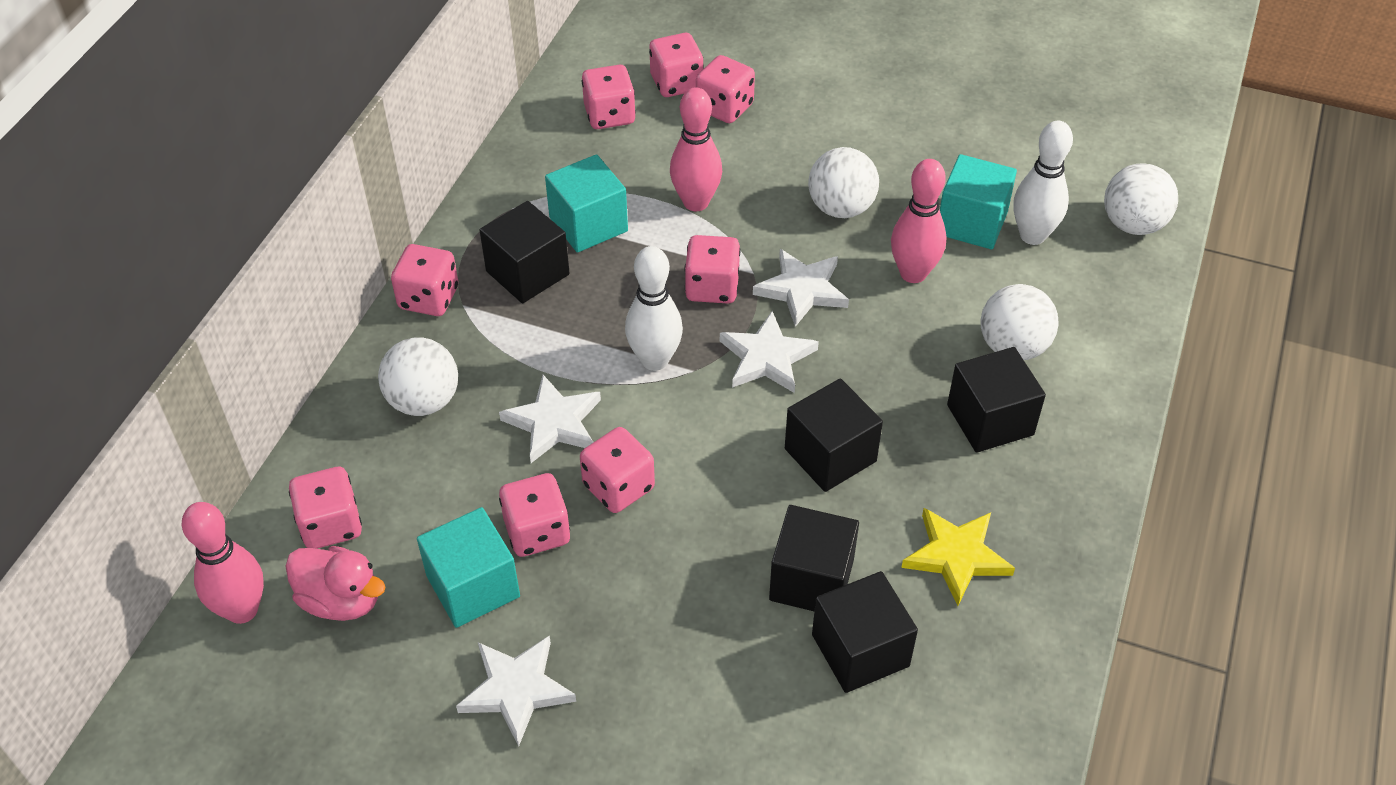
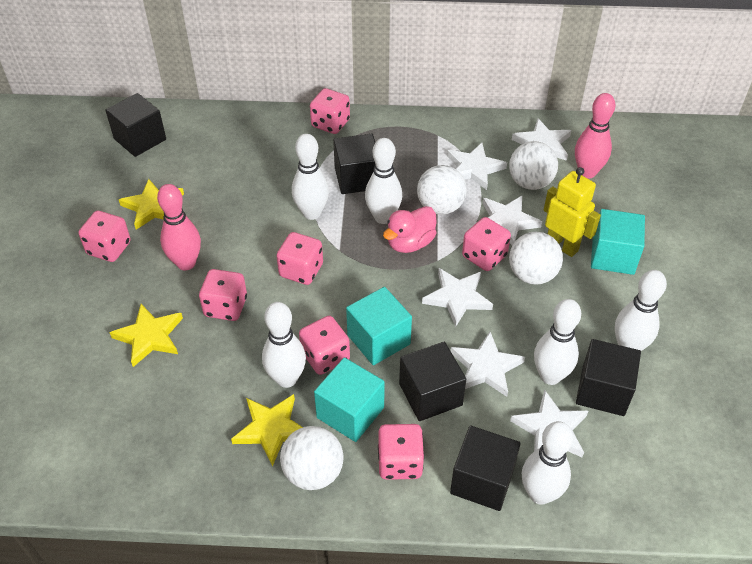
pink bowling pin: [182,502,264,624] [670,87,722,211] [891,159,946,283] = 3 -> [157,184,201,270] [575,93,615,179] = 2
pink dice: [289,467,362,549] [391,244,458,316] [499,473,570,557] [580,427,655,513] [582,65,636,129] [649,33,703,97] [684,235,741,304] [696,55,755,123] = 8 -> [79,211,131,262] [199,269,247,321] [276,232,323,285] [299,316,350,375] [310,88,350,134] [378,424,424,480] [462,217,511,271] = 7
white bowling pin: [625,246,683,371] [1013,121,1073,245] = 2 -> [262,302,306,388] [292,134,329,220] [365,138,402,224] [522,421,573,505] [534,299,581,385] [615,270,667,351] = 6
white star: [456,635,576,746] [499,375,601,463] [720,311,819,393] [753,249,849,327] = 4 -> [422,268,493,327] [447,143,507,190] [451,332,525,397] [483,196,542,246] [510,389,588,457] [512,118,571,161] = 6
yellow robot: none = 0 -> [544,167,601,257] = 1
yellow star: [901,508,1015,606] = 1 -> [109,304,183,367] [119,179,184,230] [231,394,303,466] = 3

